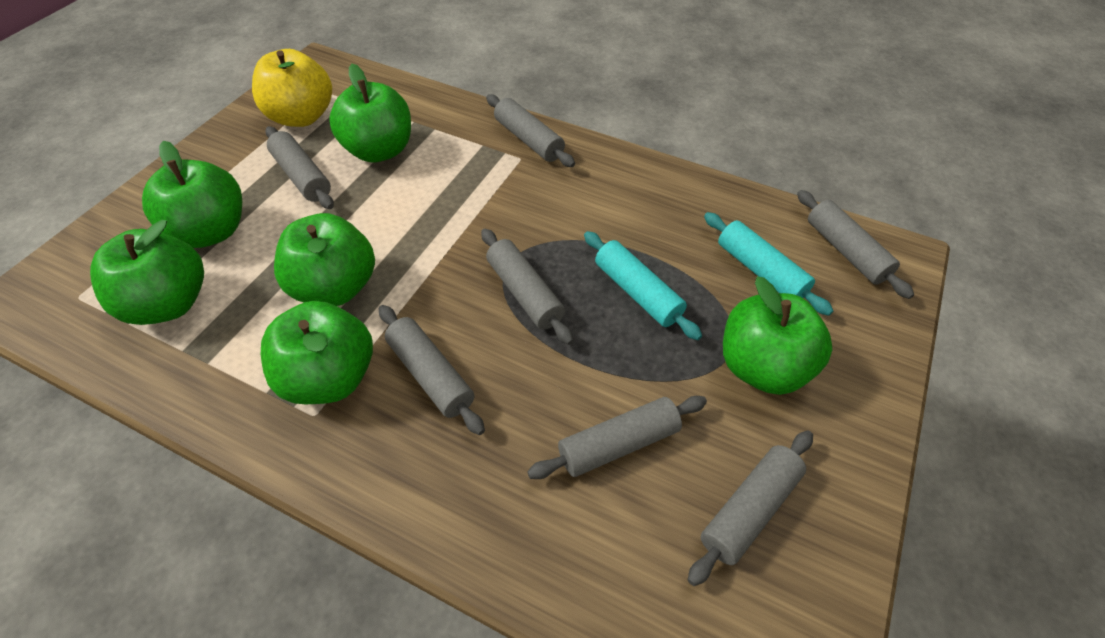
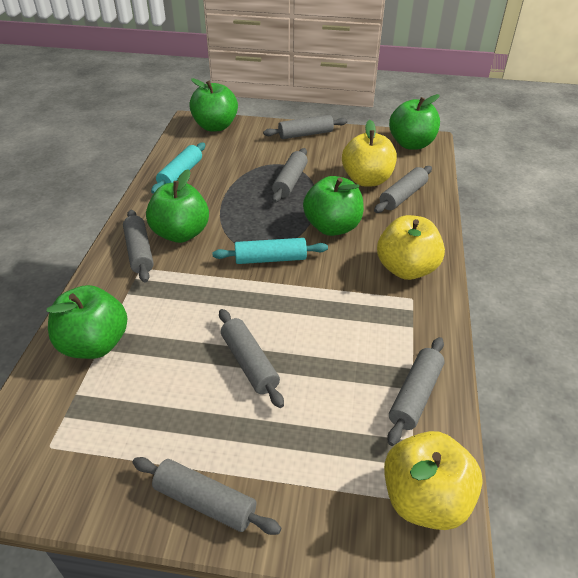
green apple: [90,220,204,325] [142,141,242,248] [261,301,373,404] [274,213,375,306] [329,64,411,162] [723,277,832,395] = 6 -> [47,285,127,359] [146,169,209,243] [189,78,238,132] [303,176,364,236] [389,94,440,150] = 5
yellow apple: [252,49,332,127] = 1 -> [342,120,397,186] [377,215,445,280] [384,431,483,530] = 3

